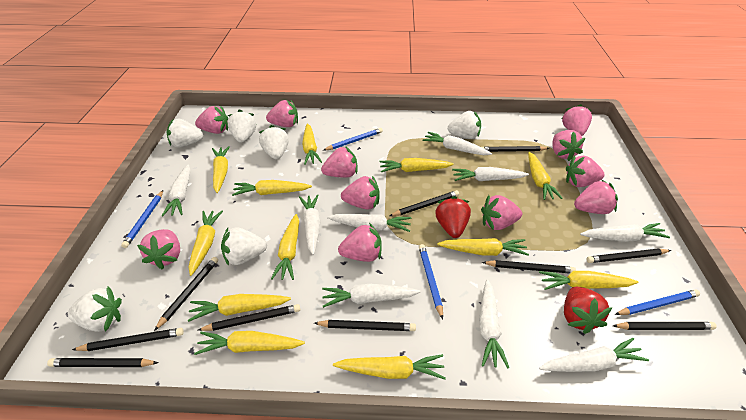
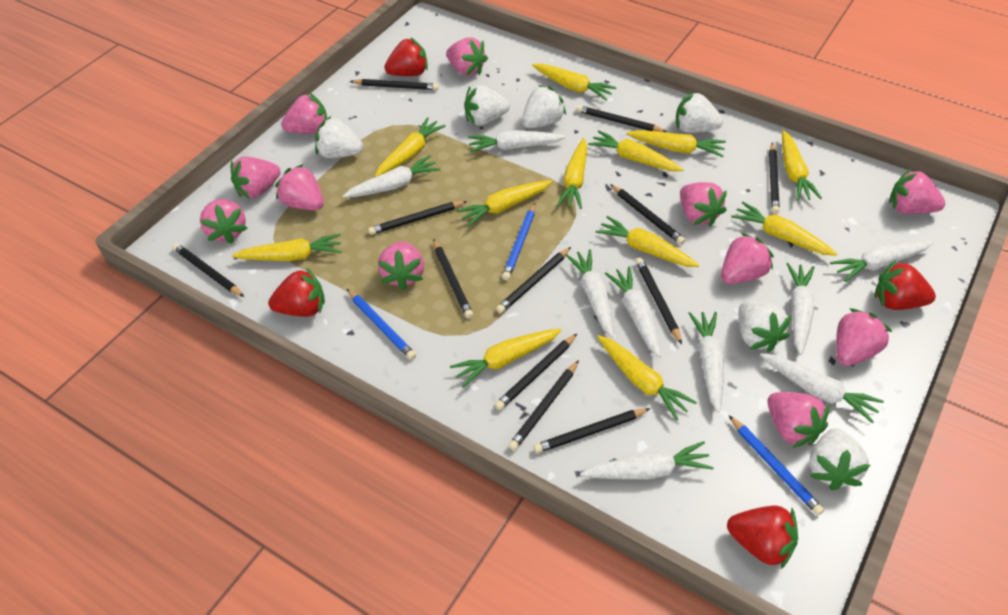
black pencil: [47,358,158,367] [72,328,184,351] [154,257,218,331] [198,304,300,331] [314,320,416,331] [390,190,459,216] [482,146,550,152] [482,260,576,274] [586,249,671,263] [613,322,717,330] = 10 -> [172,243,244,297] [350,79,439,90] [368,201,467,235] [433,239,473,319] [495,334,577,410] [496,247,571,314] [508,360,579,451] [533,408,650,453] [576,105,667,132] [610,184,685,245] [635,257,682,344] [769,143,780,214] = 12
blue pencil: [121,190,163,248] [324,128,383,150] [419,244,443,319] [615,289,700,315] = 4 -> [347,289,416,360] [502,203,535,280] [729,416,824,515] = 3
red strawberry: [435,196,471,238] [564,287,612,334] = 2 -> [268,267,325,317] [384,37,428,76] [727,506,798,570] [874,260,936,310] = 4

